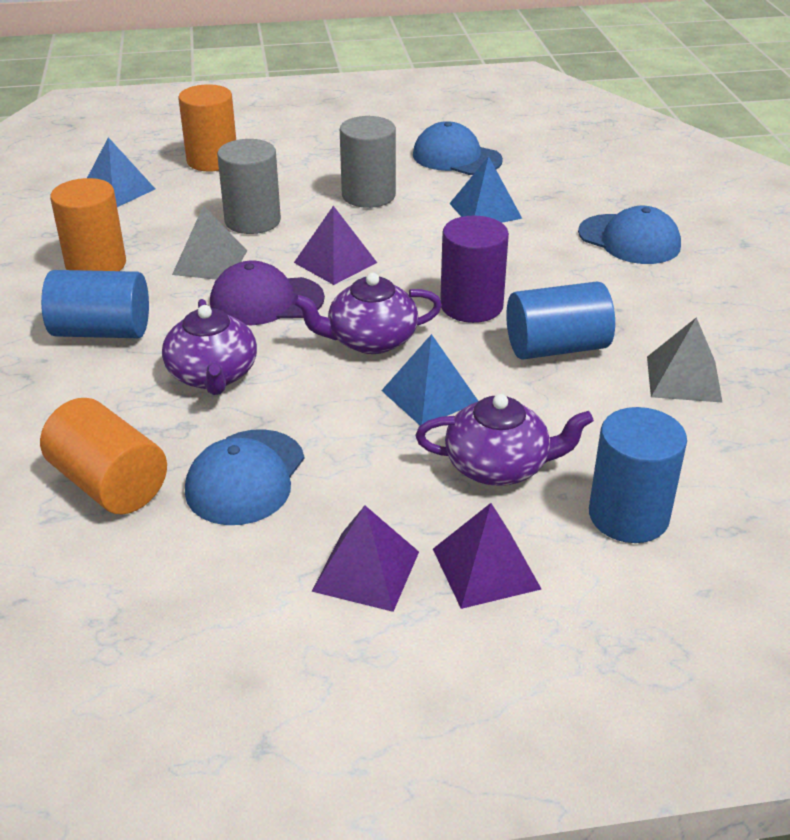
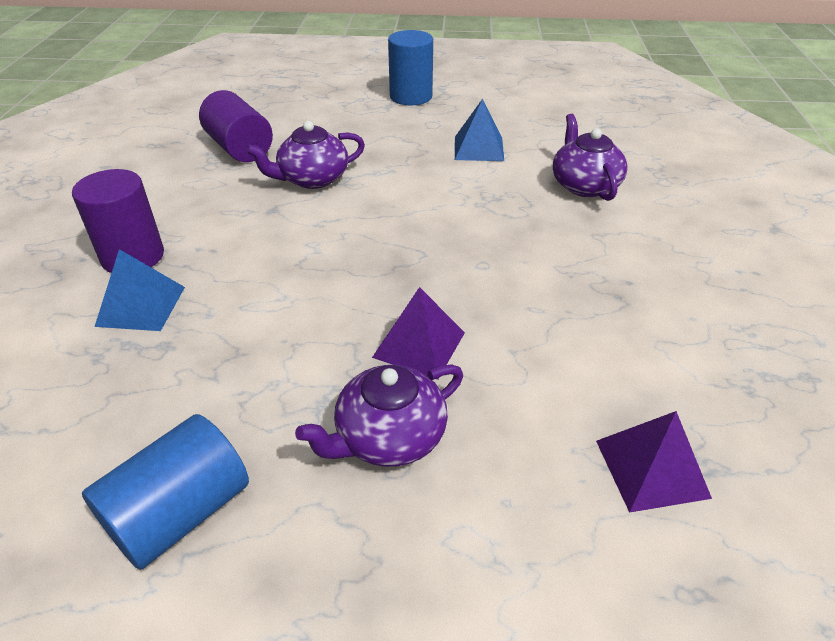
blue cap: [185,429,304,525] [413,121,503,175] [578,206,681,264] = 3 -> none = 0
blue cylinder: [41,270,149,338] [506,281,615,360] [589,407,687,543] = 3 -> [82,414,249,570] [388,30,433,105] = 2
blue pyramid: [87,137,155,207] [381,334,478,426] [449,156,522,223] = 3 -> [95,249,185,331] [455,99,504,161] = 2
grey cylinder: [217,139,281,234] [340,116,396,208] = 2 -> none = 0
grey pyramid: [172,205,247,280] [647,317,723,403] = 2 -> none = 0
orange cylinder: [40,398,167,514] [50,178,126,271] [178,84,236,171] = 3 -> none = 0
purple cap: [210,260,325,325] = 1 -> none = 0
purple cylinder: [440,216,509,323] = 1 -> [72,169,164,273] [199,90,273,162] = 2
purple pyramid: [294,206,377,285] [312,506,419,612] [433,503,541,609] = 3 -> [372,287,465,380] [596,411,712,513] = 2

